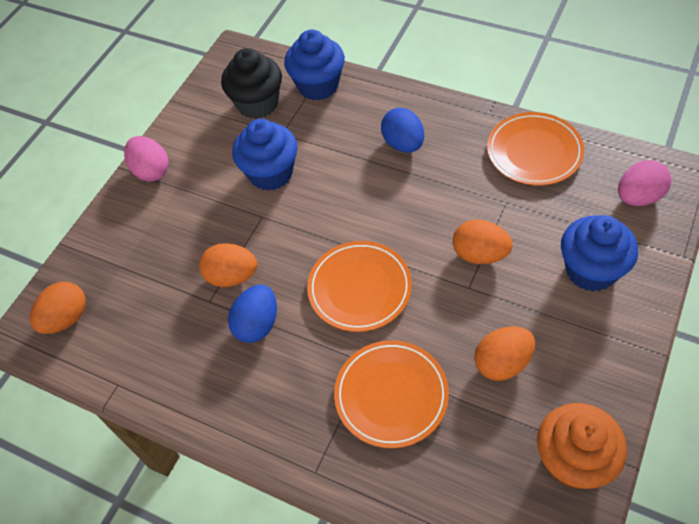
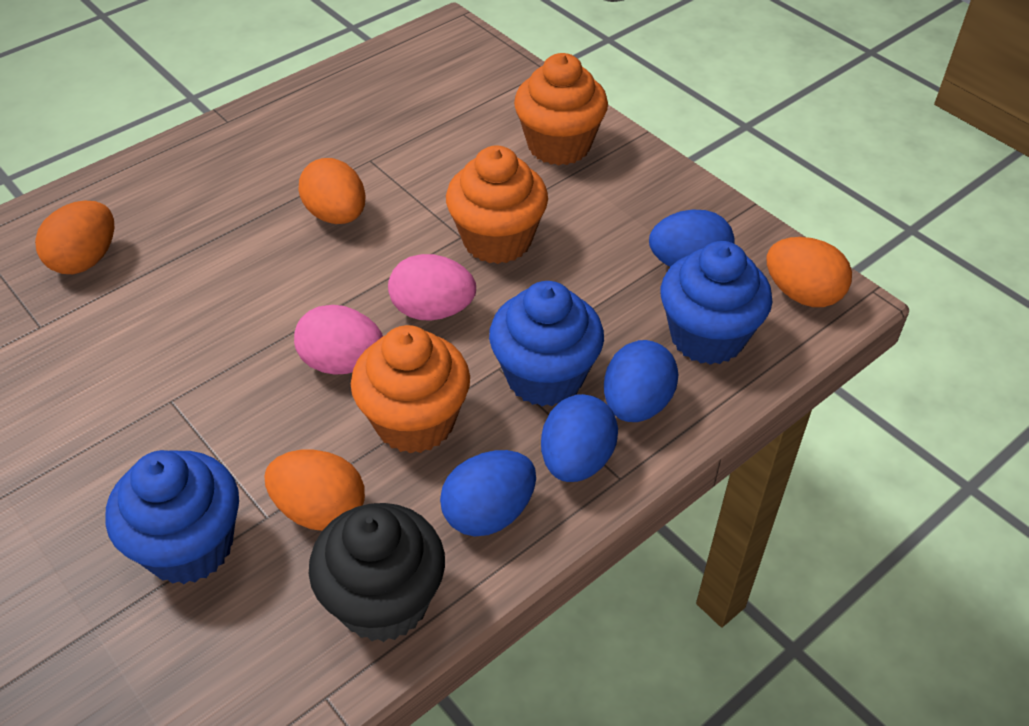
blue egg: [228,285,277,343] [381,108,424,153] = 2 -> [440,450,536,537] [541,394,618,482] [604,340,678,422] [649,210,735,267] = 4
orange cupcake: [537,403,627,489] = 1 -> [351,325,470,454] [446,145,548,264] [514,53,608,165] = 3
orange plate: [307,241,412,332] [334,340,449,448] [487,112,585,186] = 3 -> none = 0

